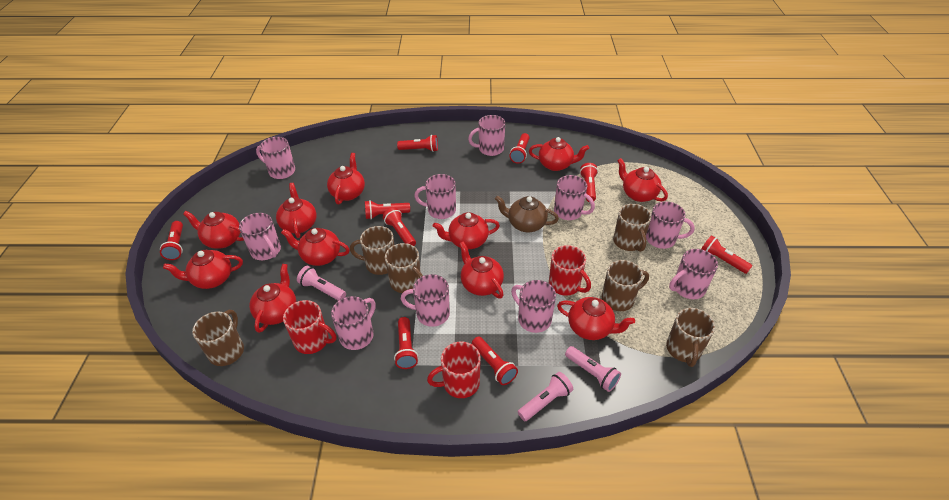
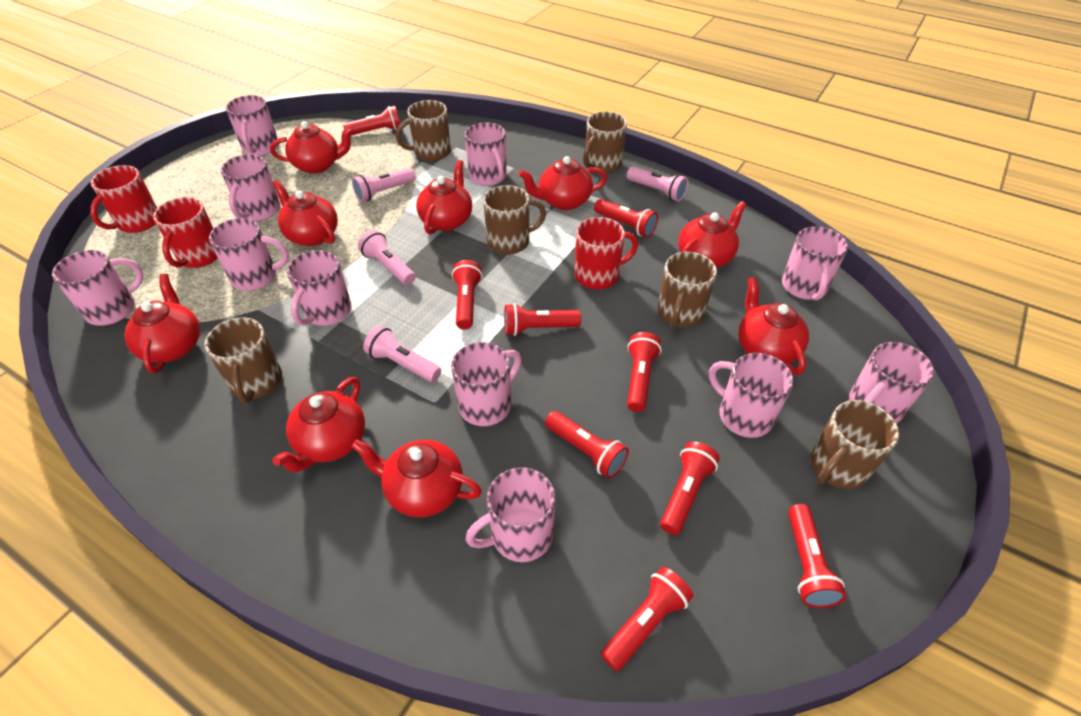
brown teapot: [495,196,559,232] = 1 -> none = 0
pink flashlight: [297,266,346,301] [518,372,573,421] [565,346,621,392] = 3 -> [352,168,416,202] [358,230,416,285] [363,326,441,382] [627,167,688,202] = 4
pink mug: [239,213,281,260] [256,137,295,179] [331,296,376,350] [401,274,450,327] [414,174,456,219] [468,115,505,156] [511,280,556,333] [554,175,595,220] [646,201,695,249] [669,249,718,299] = 10 -> [52,250,143,325] [209,218,289,291] [221,154,280,221] [226,95,279,156] [287,250,351,326] [451,342,522,426] [464,122,507,186] [465,467,556,562] [709,353,794,438] [782,226,848,301] [849,342,934,423] = 11
red teapot: [163,250,243,289] [183,211,244,249] [249,264,297,333] [276,183,317,238] [281,228,350,266] [327,153,365,205] [433,212,500,249] [459,242,504,298] [529,137,589,171] [557,297,635,340] [617,158,668,202] = 11 -> [124,274,200,373] [270,121,354,174] [272,180,338,246] [273,377,365,473] [351,439,482,518] [416,160,472,234] [519,156,607,210] [678,201,747,268] [738,277,809,375] = 9

